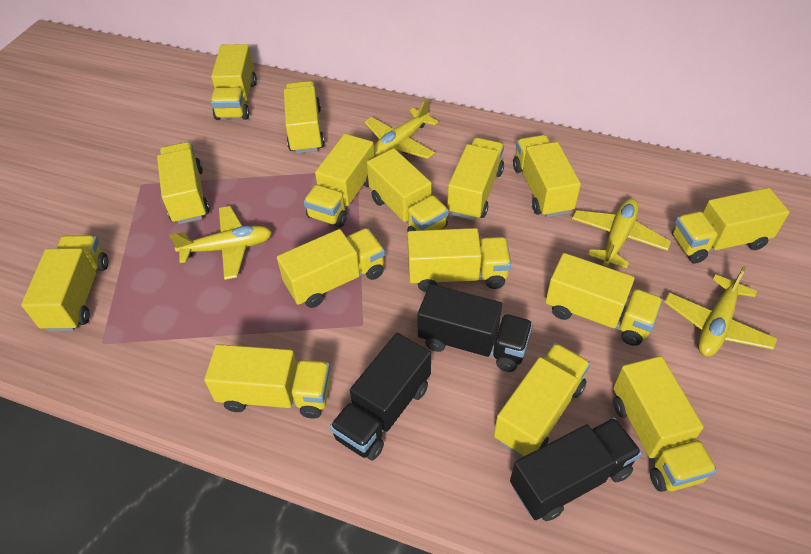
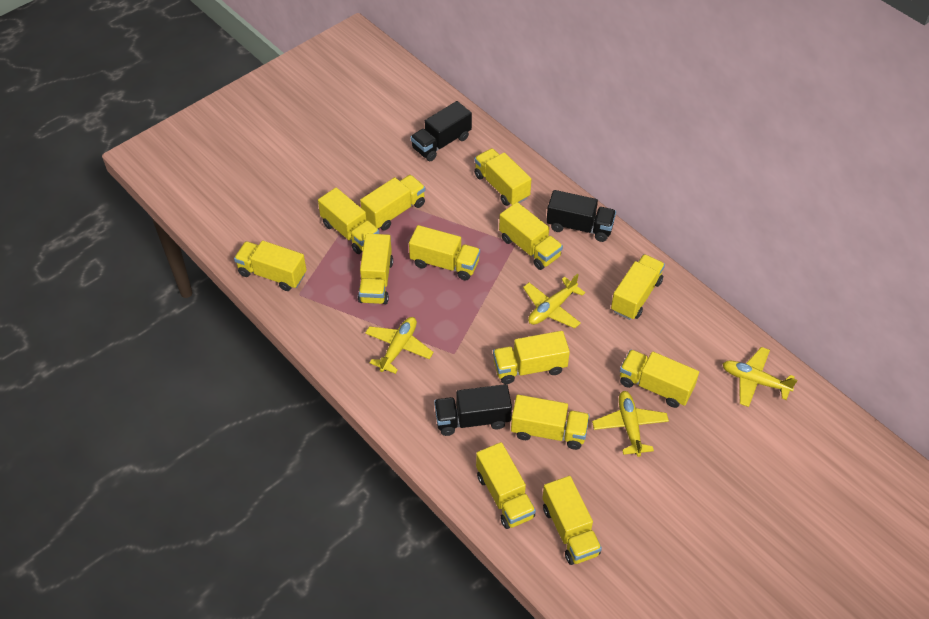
yellow truck: [21,235,108,331] [157,142,210,224] [204,344,331,419] [211,44,257,120] [277,228,385,308] [284,81,325,154] [304,134,375,228] [367,148,449,232] [407,228,511,292] [447,138,504,220] [494,343,591,457] [513,135,581,217] [545,253,663,346] [613,356,717,492] [672,188,790,264] = 15 -> [234,240,306,291] [318,188,379,254] [358,234,393,304] [360,175,425,231] [409,225,480,280] [474,148,531,206] [476,442,536,529] [493,331,570,384] [499,202,563,270] [511,395,590,450] [542,476,602,565] [611,254,665,320] [620,350,699,408] = 13

